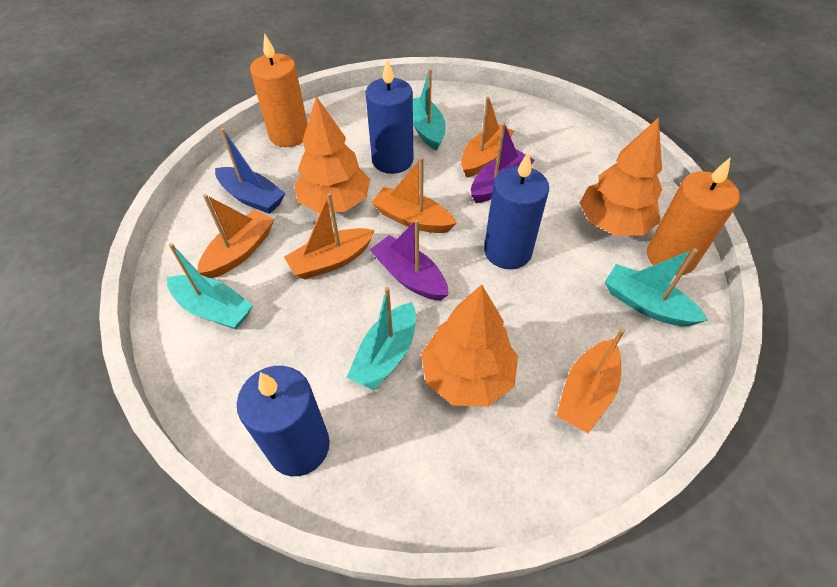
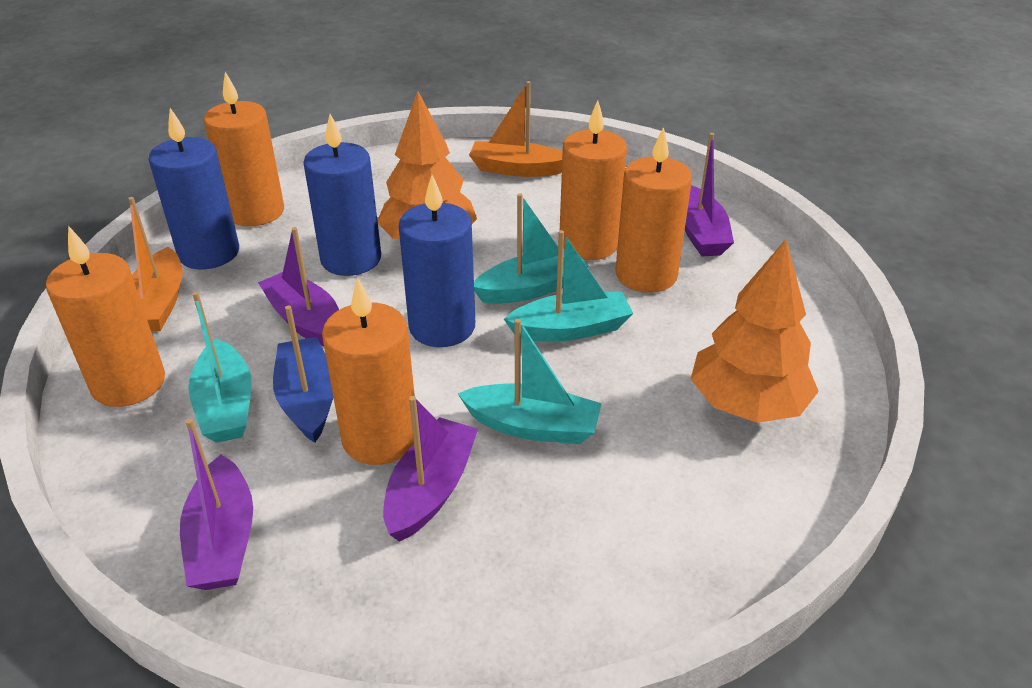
orange boat: [198,194,274,278] [284,193,375,279] [371,157,456,233] [461,96,514,178] [556,328,625,433] = 5 -> [128,197,183,332] [469,81,563,177] = 2
orange candle: [250,34,307,147] [647,157,740,275] = 2 -> [46,226,165,407] [204,72,284,226] [322,277,415,465] [560,100,627,260] [616,127,692,293] = 5
orange tree: [294,96,370,213] [421,285,518,407] [580,117,662,236] = 3 -> [377,91,477,240] [691,239,819,423] = 2
purple boat: [370,219,448,301] [471,123,535,203] = 2 -> [180,419,253,590] [258,227,339,347] [383,396,478,542] [685,133,734,257] = 4

